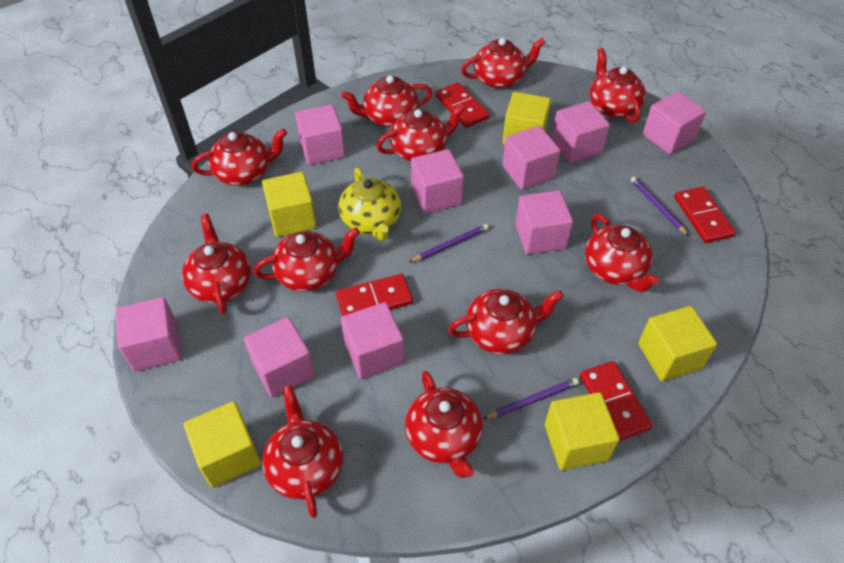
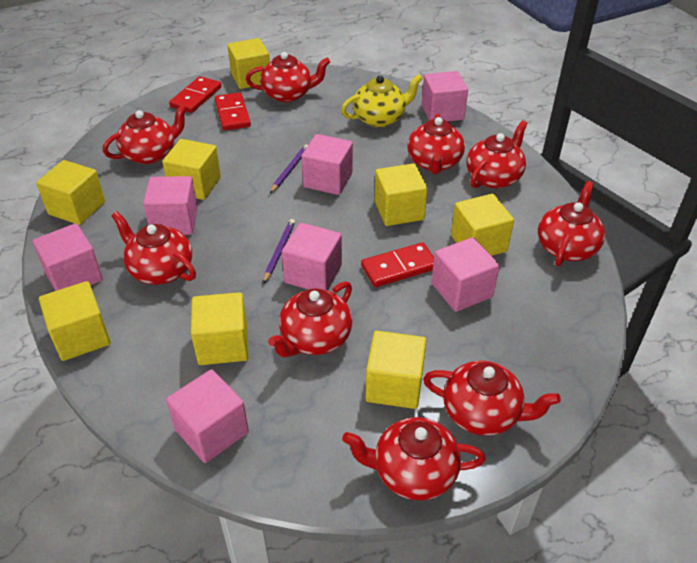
pink cube: [115,297,182,372] [244,317,315,398] [295,104,345,165] [341,302,404,379] [411,149,464,214] [502,126,560,190] [515,190,573,255] [551,101,610,163] [643,91,706,155] = 9 -> [32,223,103,291] [143,176,198,235] [166,369,249,463] [282,223,342,291] [301,134,353,195] [422,71,468,122] [431,237,500,312] = 7
purple pencil: [410,224,489,262] [483,378,579,419] [630,177,689,236] = 3 -> [263,219,295,284] [270,144,308,193] = 2
red domino: [336,274,413,316] [435,82,490,128] [580,361,652,441] [674,187,736,243] = 4 -> [169,76,221,113] [215,92,251,131] [361,242,434,287] = 3
red teapot: [182,214,251,314] [192,128,287,186] [254,227,360,292] [262,385,343,518] [342,75,432,127] [376,104,465,161] [405,371,483,478] [448,289,564,354] [461,38,546,89] [585,214,660,292] [589,48,646,123] = 11 -> [103,104,188,164] [111,211,196,285] [246,52,330,102] [268,281,352,357] [342,417,486,501] [407,113,465,174] [423,361,561,436] [467,120,528,189] [538,181,605,266] = 9
yellow cube: [184,401,261,488] [262,172,317,237] [502,92,551,145] [545,392,619,470] [638,306,717,381] = 5 -> [36,160,105,225] [39,281,111,361] [162,139,221,200] [191,292,248,365] [228,38,270,89] [365,331,426,409] [375,163,428,226] [451,194,514,256] = 8

